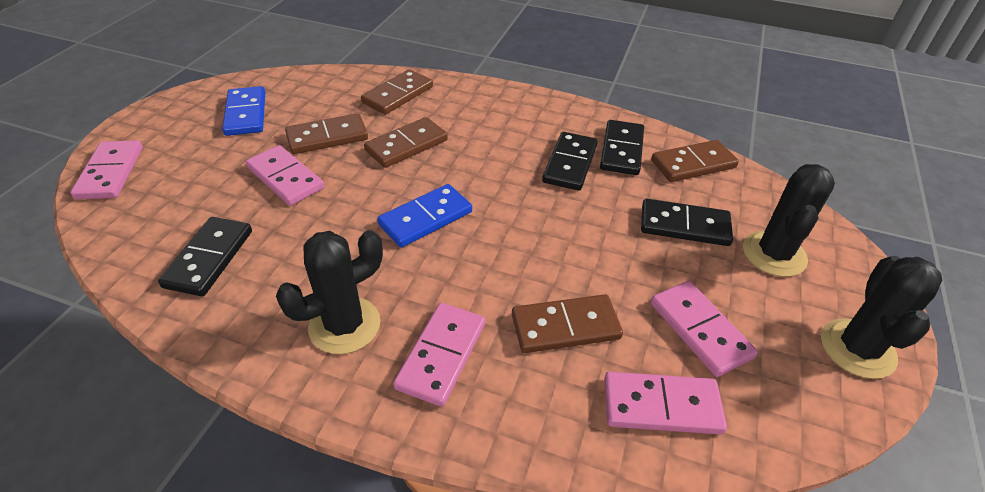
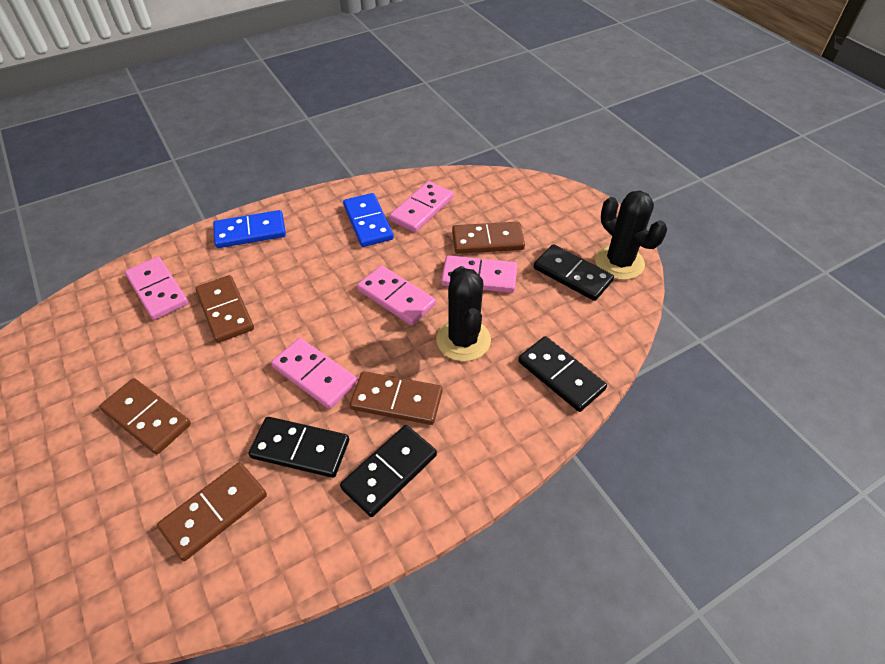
black cactus: [276,230,383,354] [743,164,835,277] [821,256,942,379] = 3 -> [436,267,491,361] [595,190,667,280] = 2

